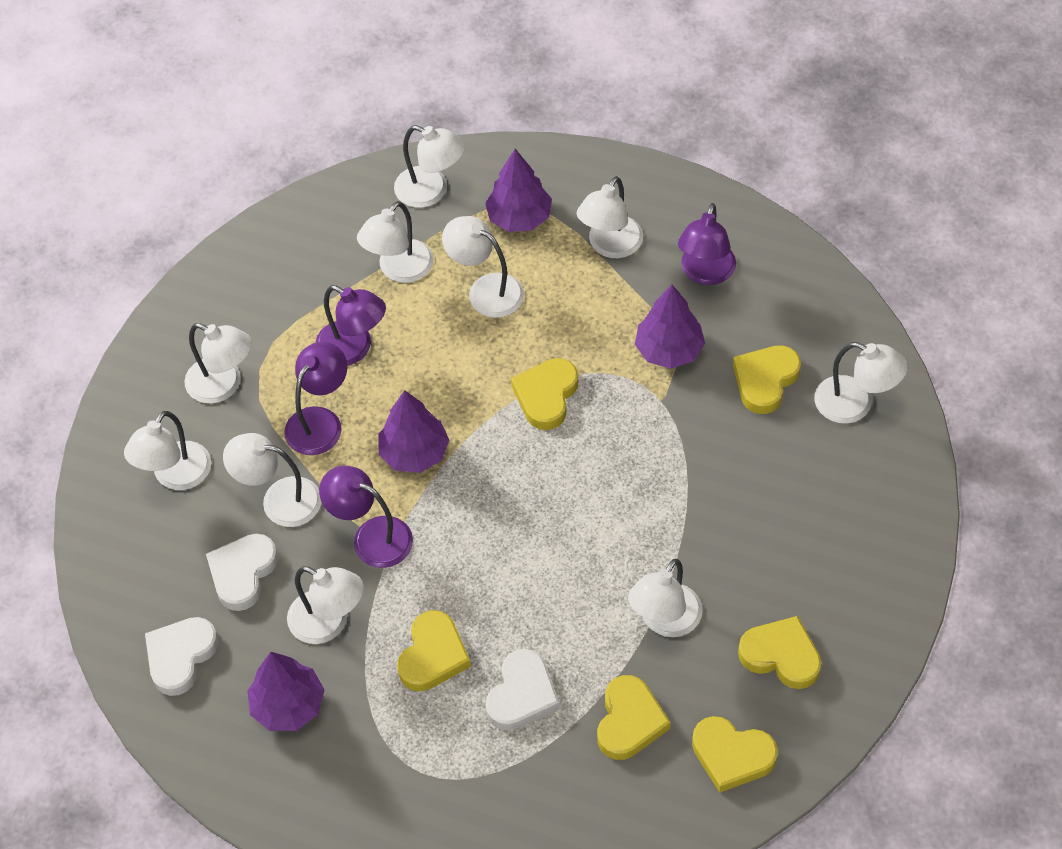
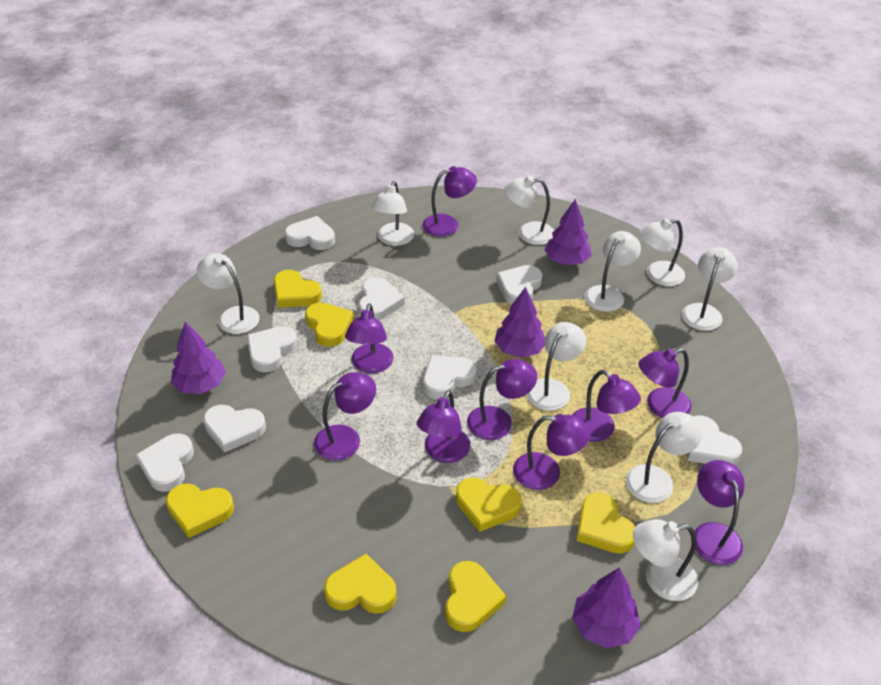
purple lamp: [284,341,347,455] [315,285,386,366] [319,466,413,568] [678,203,736,285] = 4 -> [314,372,376,461] [345,303,394,373] [417,390,471,463] [423,166,477,237] [467,359,537,440] [513,414,591,490] [572,370,641,442] [638,348,692,418] [694,460,745,565] = 9
white heart: [145,617,219,696] [206,534,278,611] [485,649,560,731] = 3 -> [135,433,194,492] [203,405,266,453] [247,326,297,372] [285,216,335,250] [358,277,405,320] [423,355,477,399] [496,265,543,305] [687,415,742,465] = 8
white lamp: [124,411,211,490] [184,323,252,404] [223,433,321,527] [287,566,364,644] [357,201,434,283] [394,125,465,208] [442,216,524,318] [577,176,643,258] [628,559,703,637] [814,342,908,424] = 10 -> [196,253,260,334] [371,181,414,246] [504,176,554,245] [527,322,586,411] [585,231,641,312] [626,412,702,503] [633,519,698,601] [639,219,685,286] [682,247,738,331] = 9
yellow heart: [397,610,471,691] [511,358,578,430] [597,675,671,760] [692,716,778,793] [733,345,801,414] [738,616,821,689] = 6 -> [166,484,234,538] [274,270,322,307] [305,303,354,347] [324,554,397,614] [445,561,506,632] [456,477,522,532] [577,493,635,554] = 7

